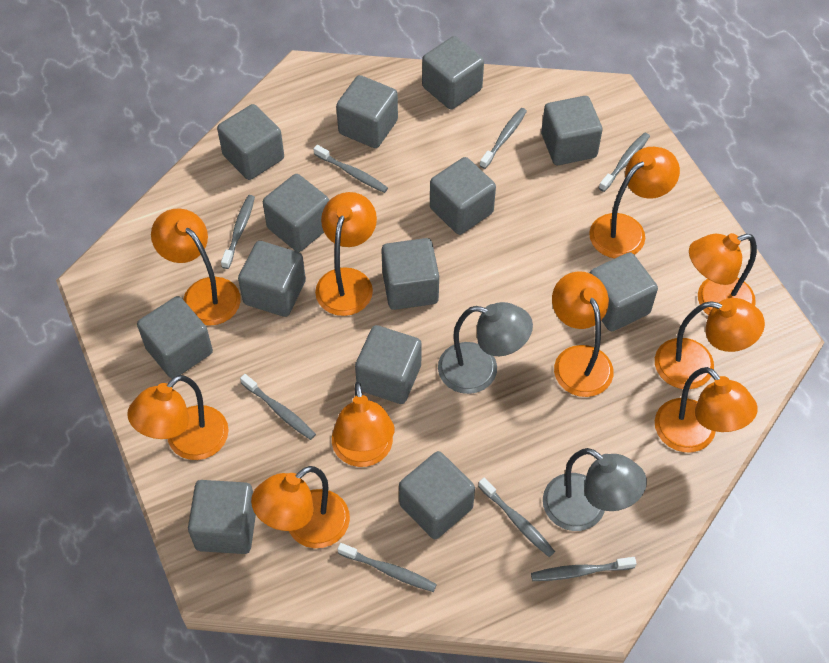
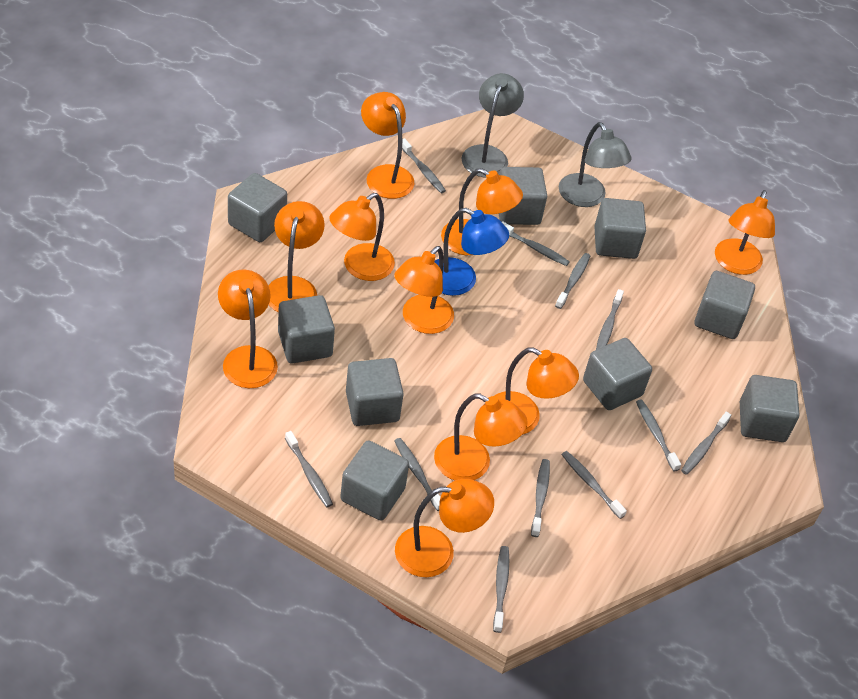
blue lamp: none = 0 -> [434,208,509,296] = 1
grey cube: [137,296,213,379] [188,480,256,554] [217,104,284,180] [238,241,306,317] [263,174,329,252] [336,75,398,148] [355,325,422,404] [381,238,439,310] [399,451,475,539] [422,36,484,109] [430,157,496,235] [541,96,602,165] [590,252,658,331] = 13 -> [228,173,287,242] [278,295,335,364] [340,440,409,521] [346,358,404,426] [499,167,547,225] [583,338,652,410] [594,198,646,259] [694,271,755,339] [740,375,799,442] = 9
grey toothbrush: [221,195,255,269] [240,374,316,440] [314,145,388,193] [337,543,437,592] [478,478,555,557] [480,108,527,169] [531,557,637,581] [599,133,650,192] = 8 -> [285,431,333,507] [395,438,441,511] [402,138,446,193] [493,546,509,633] [502,221,570,266] [531,459,550,537] [555,253,590,309] [561,451,627,519] [596,289,624,350] [636,399,681,472] [681,412,731,475] = 11

